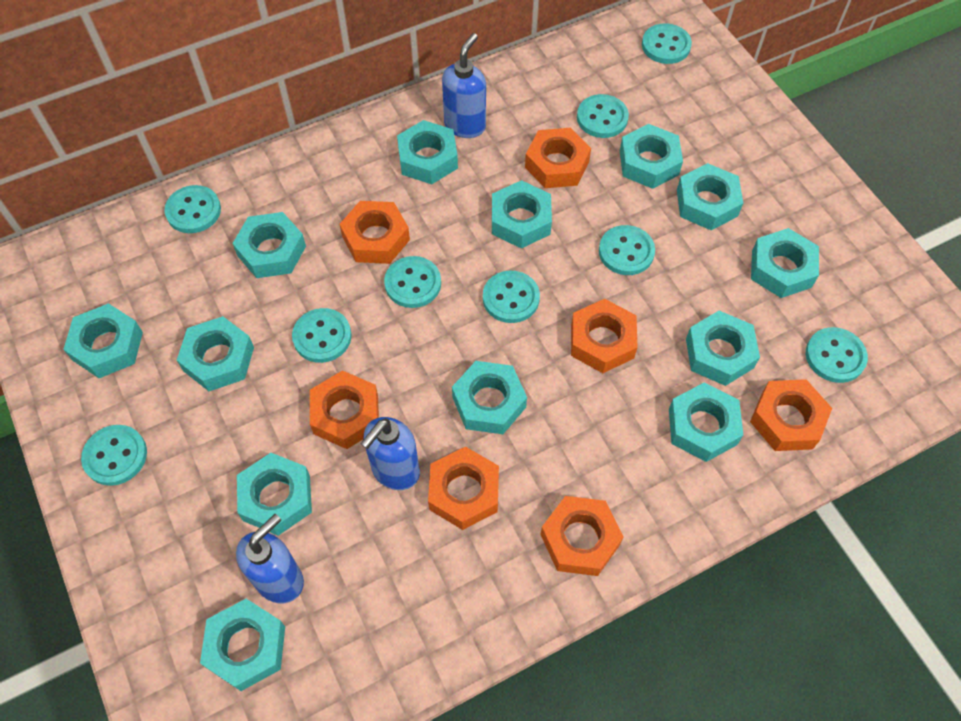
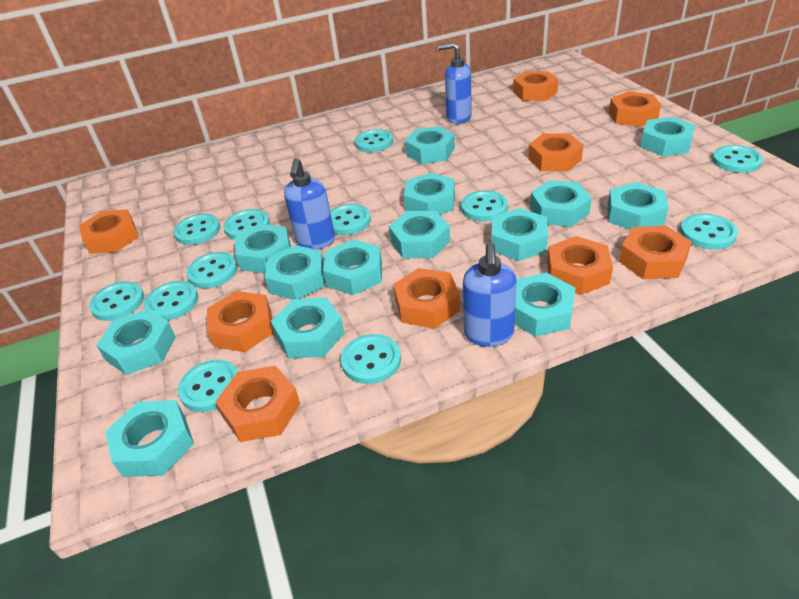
orange nut: [310,370,379,449] [340,201,410,264] [428,446,499,530] [525,128,591,188] [540,496,624,576] [571,299,638,373] [750,379,832,451] = 7 -> [79,209,139,254] [207,291,274,352] [215,366,300,442] [393,268,460,329] [513,71,559,101] [528,133,584,172] [547,236,613,295] [609,91,661,127] [619,225,692,279] = 9
turquoise button: [81,425,147,486] [164,185,221,233] [292,308,352,363] [384,256,441,308] [483,271,540,323] [577,94,629,138] [599,225,655,275] [642,23,692,64] [806,327,868,383] = 9 -> [89,281,144,321] [144,281,198,320] [173,214,220,245] [178,360,238,412] [186,252,238,288] [223,209,270,240] [330,204,371,235] [341,334,401,384] [355,129,393,152] [461,191,508,222] [680,214,738,249] [712,145,763,173] = 12
turquoise nut: [63,303,143,378] [177,316,254,391] [200,599,285,691] [232,212,306,278] [237,453,312,536] [397,120,458,184] [452,361,527,434] [492,180,552,249] [620,124,683,189] [669,382,743,462] [677,163,743,230] [686,311,760,386] [751,228,819,298] = 13 -> [96,309,176,375] [105,400,194,477] [235,224,291,273] [265,245,325,299] [271,297,344,359] [323,239,382,295] [389,211,450,258] [404,173,455,215] [405,126,455,164] [491,208,548,261] [515,273,576,337] [530,180,592,227] [607,182,669,230] [640,117,695,156] = 14

